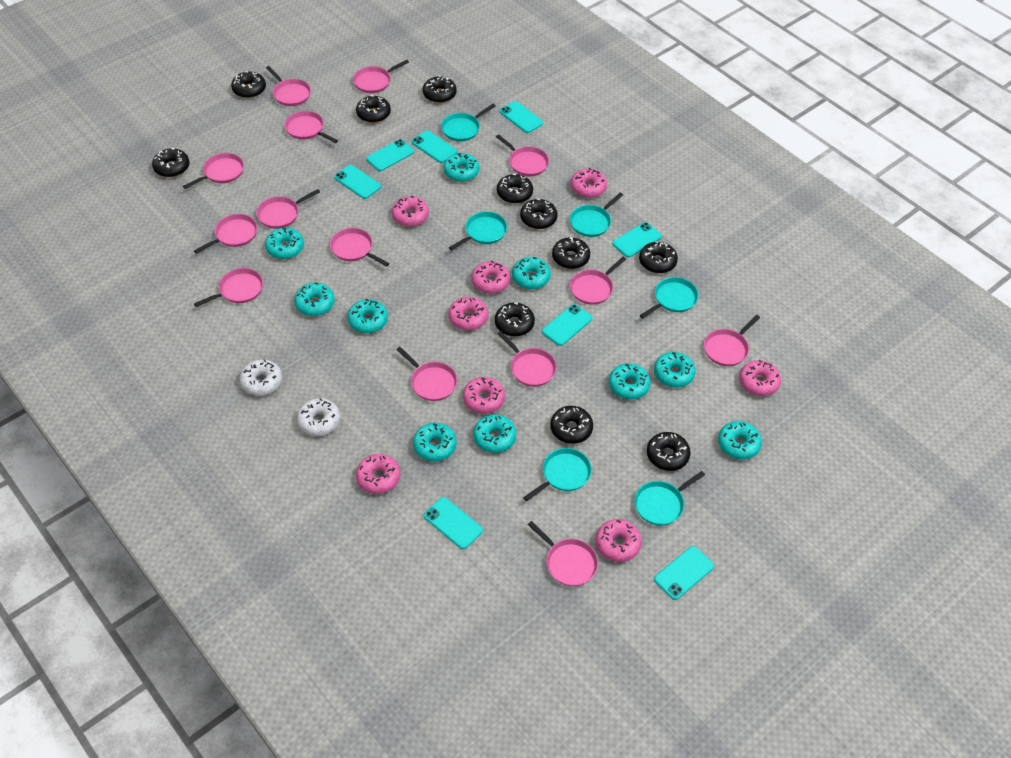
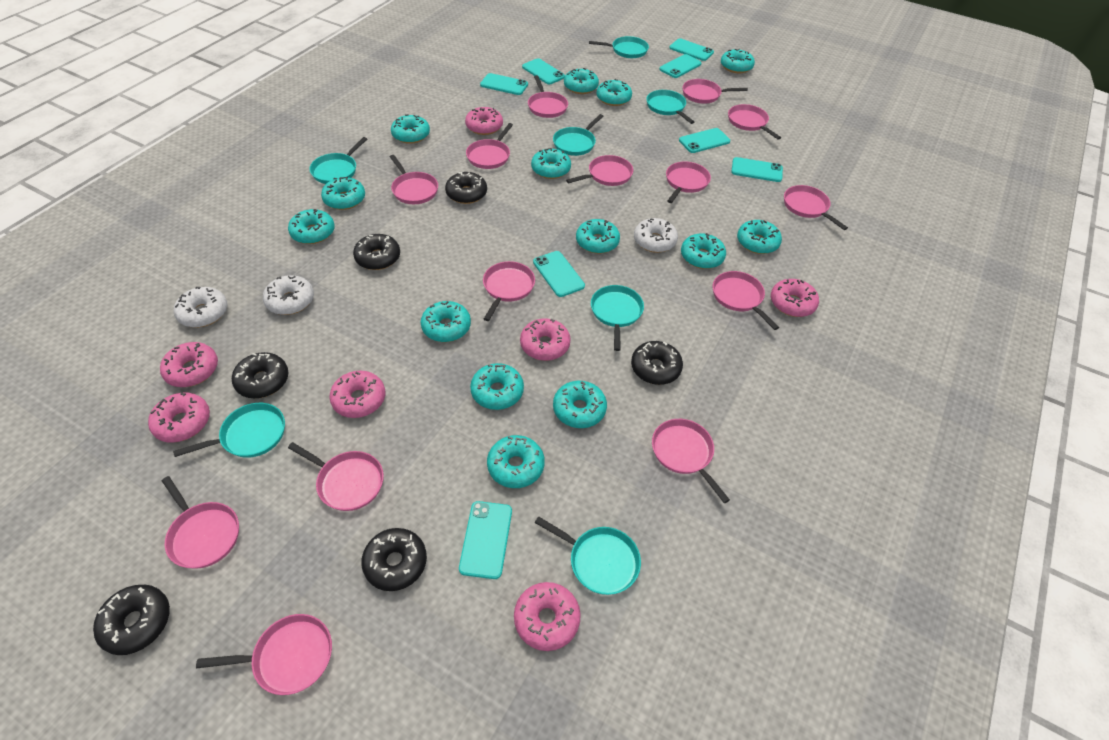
black donut: [152,148,189,177] [231,71,266,98] [356,95,391,123] [423,76,457,103] [495,302,535,337] [497,173,533,203] [520,198,558,229] [550,406,593,444] [552,237,590,269] [639,241,678,273] [647,432,691,471] = 11 -> [93,585,170,655] [232,352,288,398] [353,234,400,270] [361,528,427,591] [445,172,487,204] [631,341,683,385] = 6
pink donut: [356,454,400,494] [391,196,429,226] [448,297,488,331] [463,377,505,414] [471,261,510,294] [571,168,607,198] [595,519,642,562] [739,360,781,396] = 8 -> [148,392,210,442] [160,342,218,387] [329,371,385,418] [465,107,503,135] [514,582,581,651] [520,318,570,361] [771,279,819,317] = 7
turquoise donut: [265,228,304,259] [294,282,335,316] [347,299,388,333] [413,423,457,461] [443,153,480,182] [473,414,516,453] [512,257,551,289] [609,363,651,399] [654,352,696,388] [718,421,762,459] = 10 -> [288,209,335,244] [321,177,365,210] [391,114,430,144] [421,301,471,342] [470,363,524,410] [487,435,545,488] [531,148,571,179] [553,381,607,428] [564,68,599,94] [576,219,620,254] [597,79,632,106] [681,233,726,269] [721,49,755,73] [737,220,782,254] = 14
turquoise pan: [441,104,496,141] [449,211,507,250] [523,448,592,501] [570,193,623,237] [634,471,705,526] [640,277,699,318] = 6 -> [173,403,285,458] [310,137,367,184] [535,516,641,595] [553,114,603,156] [589,36,649,58] [591,285,644,351] [646,90,694,124] = 7
white donut: [240,359,282,396] [297,398,340,436] = 2 -> [174,287,227,328] [263,275,314,315] [634,218,678,253] = 3

